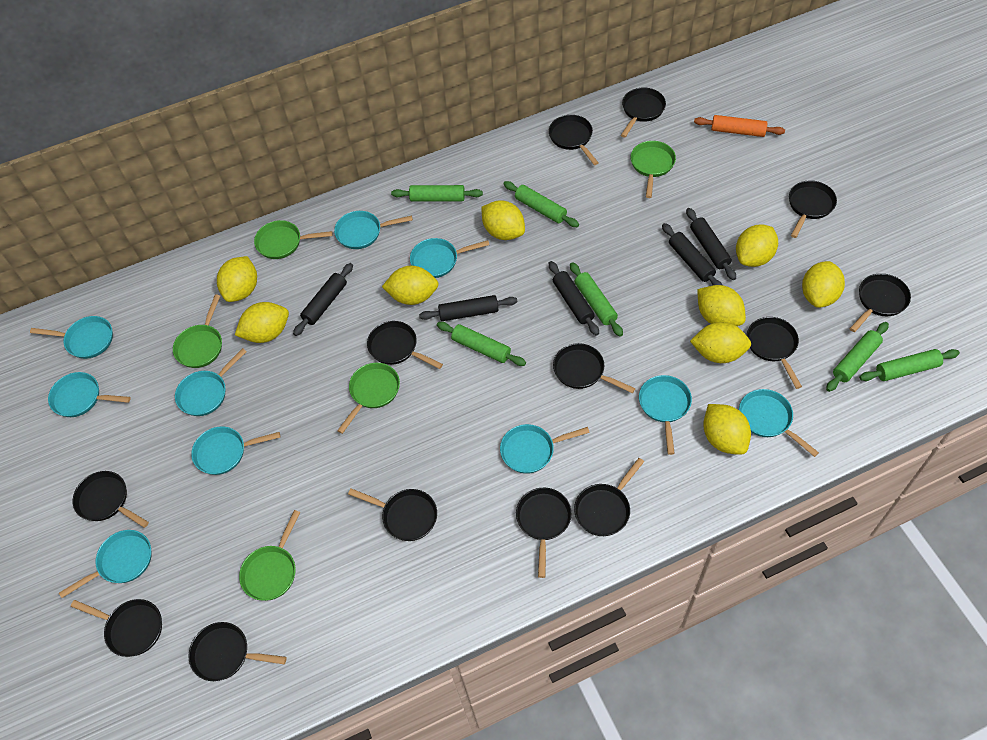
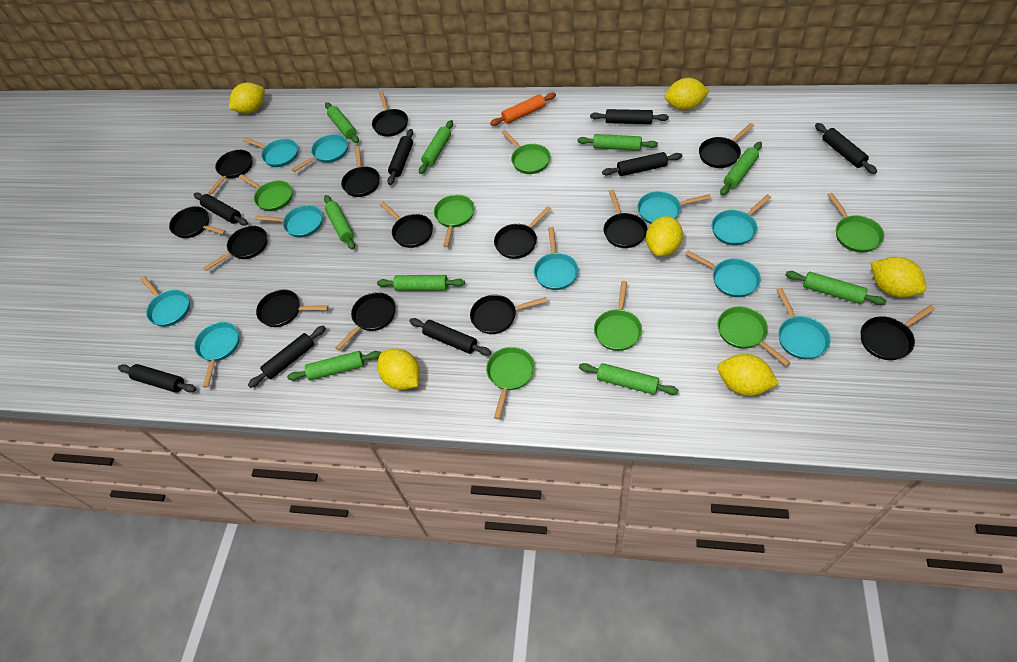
black rolling pin: [293,263,353,336] [419,295,517,321] [549,261,599,336] [662,223,722,285] [686,208,736,280] = 5 -> [118,364,196,393] [194,193,248,226] [248,325,326,388] [387,129,413,185] [409,318,491,356] [590,109,669,124] [602,152,682,176] [815,123,877,174] = 8
green pan: [173,295,222,368] [239,510,300,601] [254,220,333,259] [337,363,400,434] [631,141,676,198] = 5 -> [239,174,292,211] [434,195,475,247] [486,347,535,419] [501,130,551,174] [594,281,642,351] [717,306,791,366] [828,193,884,252] = 7
green rolling pin: [391,185,483,201] [437,322,526,366] [503,181,579,227] [570,262,623,337] [826,322,889,392] [859,349,960,381] = 6 -> [287,351,381,380] [324,195,355,250] [325,102,359,143] [377,275,465,291] [419,120,453,174] [577,134,658,151] [579,363,679,395] [720,142,762,195] [785,271,886,305] = 9
yellow lemon: [217,256,257,302] [235,302,289,343] [382,266,438,305] [481,201,525,240] [690,322,751,363] [697,285,746,326] [703,404,751,455] [736,224,778,267] [802,261,845,308] = 9 -> [229,83,265,114] [377,348,420,390] [646,216,683,257] [664,78,710,110] [717,354,779,396] [871,257,926,297] = 6

